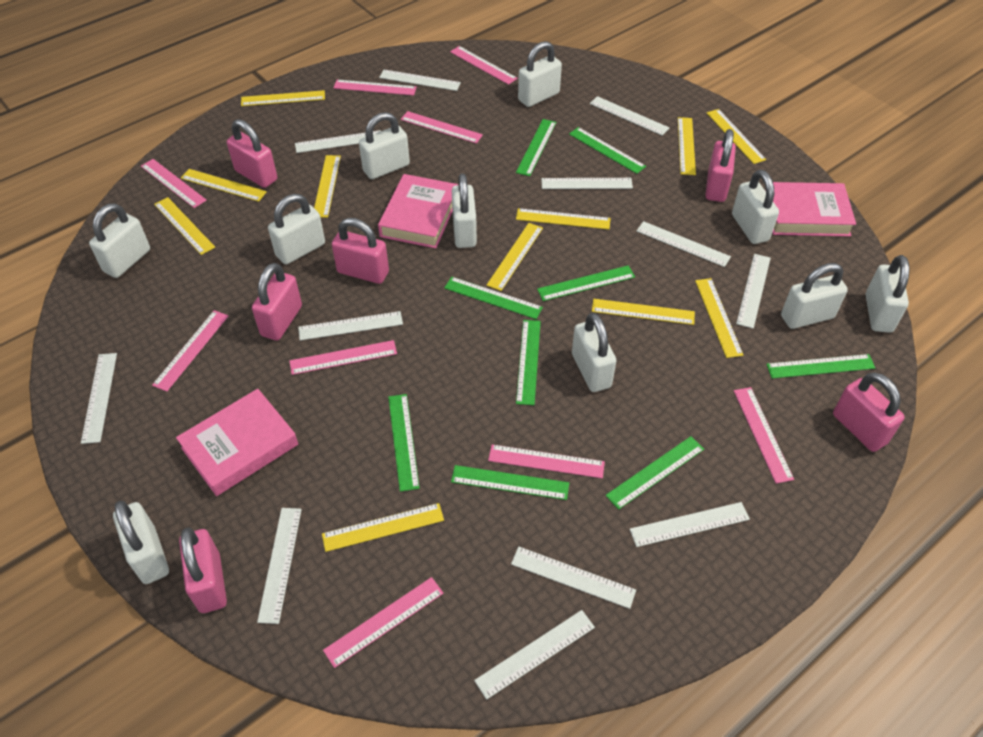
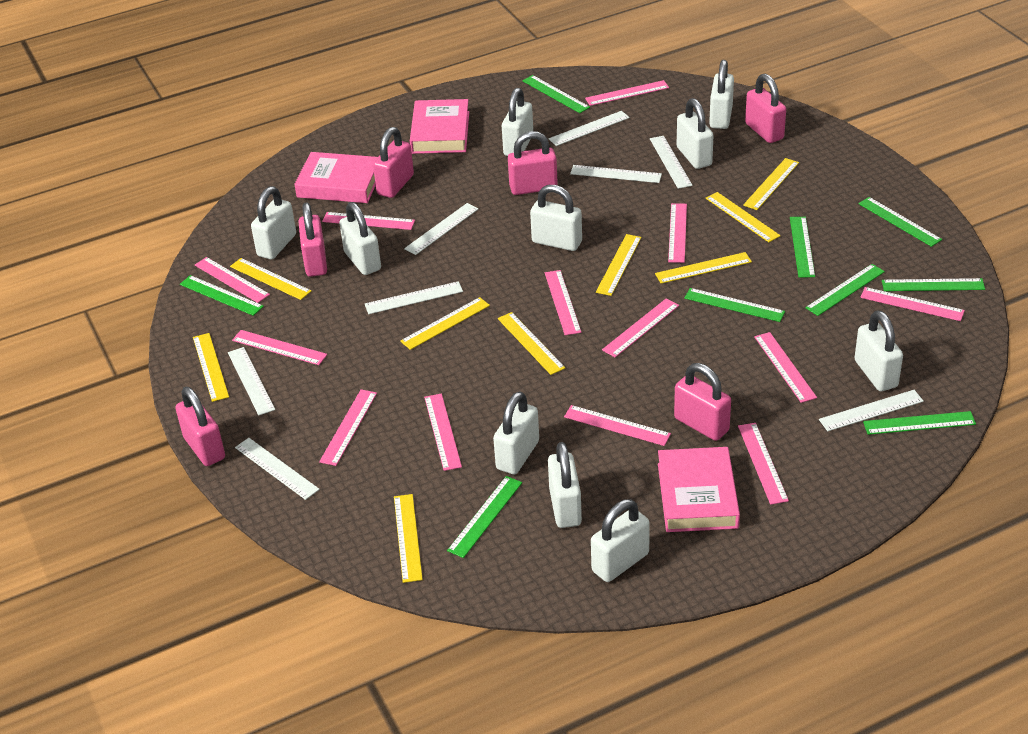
pink ruler: [141,159,207,208] [152,310,228,392] [290,340,397,375] [323,577,444,668] [334,80,417,95] [401,111,483,144] [450,46,518,85] [488,444,605,478] [734,387,794,483] = 9 -> [195,257,270,303] [232,330,327,365] [319,389,377,466] [322,212,415,230] [424,394,462,471] [545,270,581,335] [564,405,671,446] [585,80,669,106] [602,298,679,357] [668,203,687,263] [738,423,789,505] [754,332,817,403] [860,287,965,321] = 13
white ruler: [81,353,117,444] [257,508,302,624] [295,130,381,153] [298,311,403,340] [379,70,461,91] [474,610,595,700] [511,547,636,609] [541,178,633,189] [590,96,670,136] [630,502,750,547] [637,221,731,267] [736,254,771,329] = 12 -> [228,347,275,416] [235,438,320,500] [365,281,463,314] [404,203,478,255] [549,111,630,146] [570,165,662,183] [650,136,693,189] [819,390,924,431] = 8
yellow ruler: [154,197,215,255] [181,169,267,202] [241,90,325,106] [314,155,341,218] [322,503,444,552] [486,223,543,291] [516,208,611,229] [592,299,695,325] [678,117,696,175] [695,278,743,358] [707,109,766,164] = 11 -> [193,333,229,402] [230,258,311,300] [394,494,423,583] [400,297,490,350] [498,312,565,375] [596,234,641,296] [655,252,752,284] [706,192,781,242] [743,158,799,210] = 9

